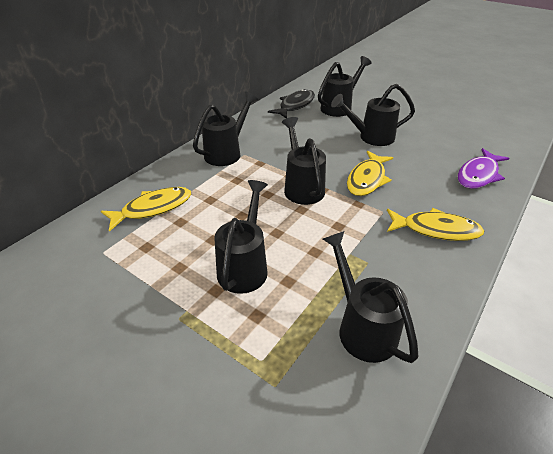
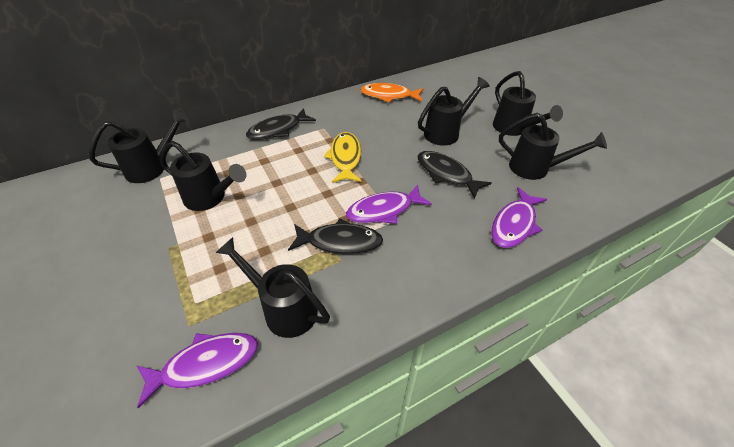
black fish: [268,89,315,118] = 1 -> [246,108,316,140] [288,219,383,254] [418,151,492,199] = 3
orange fish: none = 0 -> [360,83,424,103] = 1
purple fish: [458,148,509,189] = 1 -> [137,333,258,408] [346,185,432,224] [491,187,547,248] = 3
yellow fish: [101,187,191,232] [347,151,393,196] [387,208,484,241] = 3 -> [324,132,361,183] = 1

